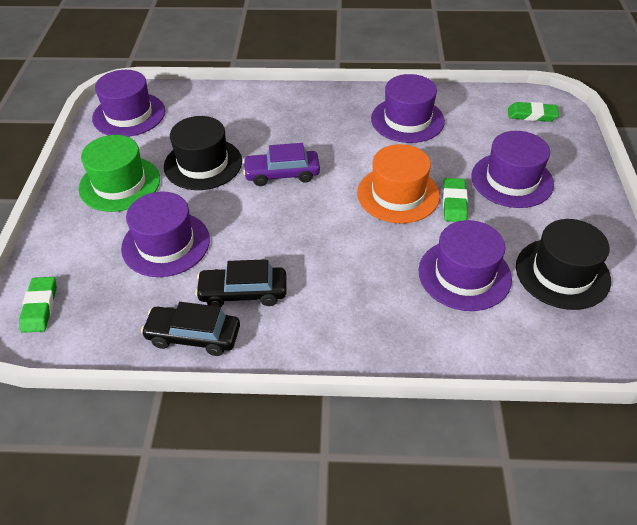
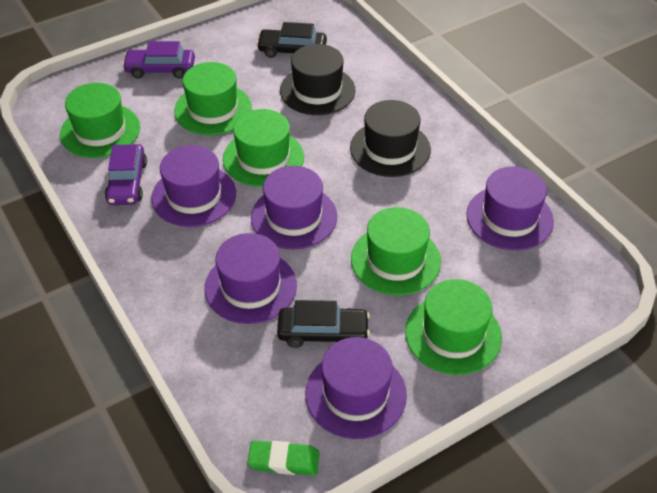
green eraser: [19,277,57,333] [443,178,468,222] [508,102,559,122] = 3 -> [247,440,319,476] = 1
green hat: [78,135,160,212] = 1 -> [60,83,140,158] [174,62,252,135] [223,109,304,187] [351,207,441,295] [405,279,502,375] = 5
orange hat: [357,144,440,223] = 1 -> none = 0
purple car: [243,143,320,186] = 1 -> [105,144,147,205] [122,41,195,78] = 2

